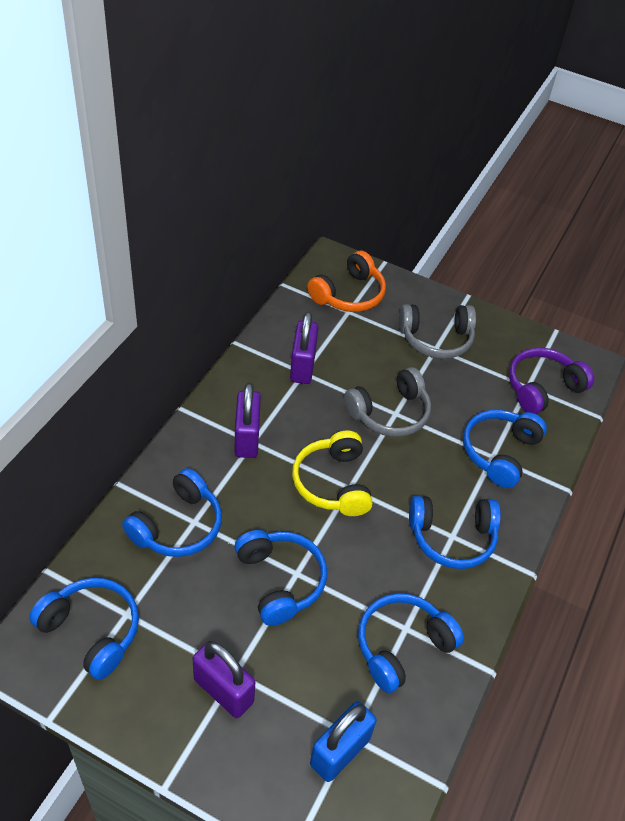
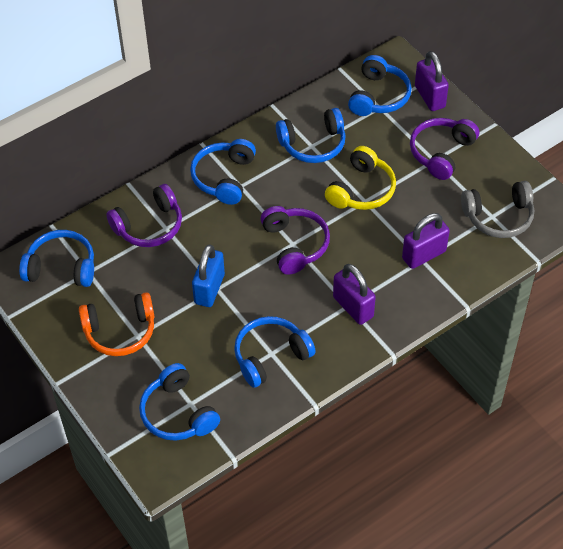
grey headphones: [344,367,431,437] [399,304,476,359] = 2 -> [461,181,534,238] = 1
purple headphones: [509,348,594,414] = 1 -> [106,184,182,247] [261,206,330,275] [410,118,479,180] = 3

